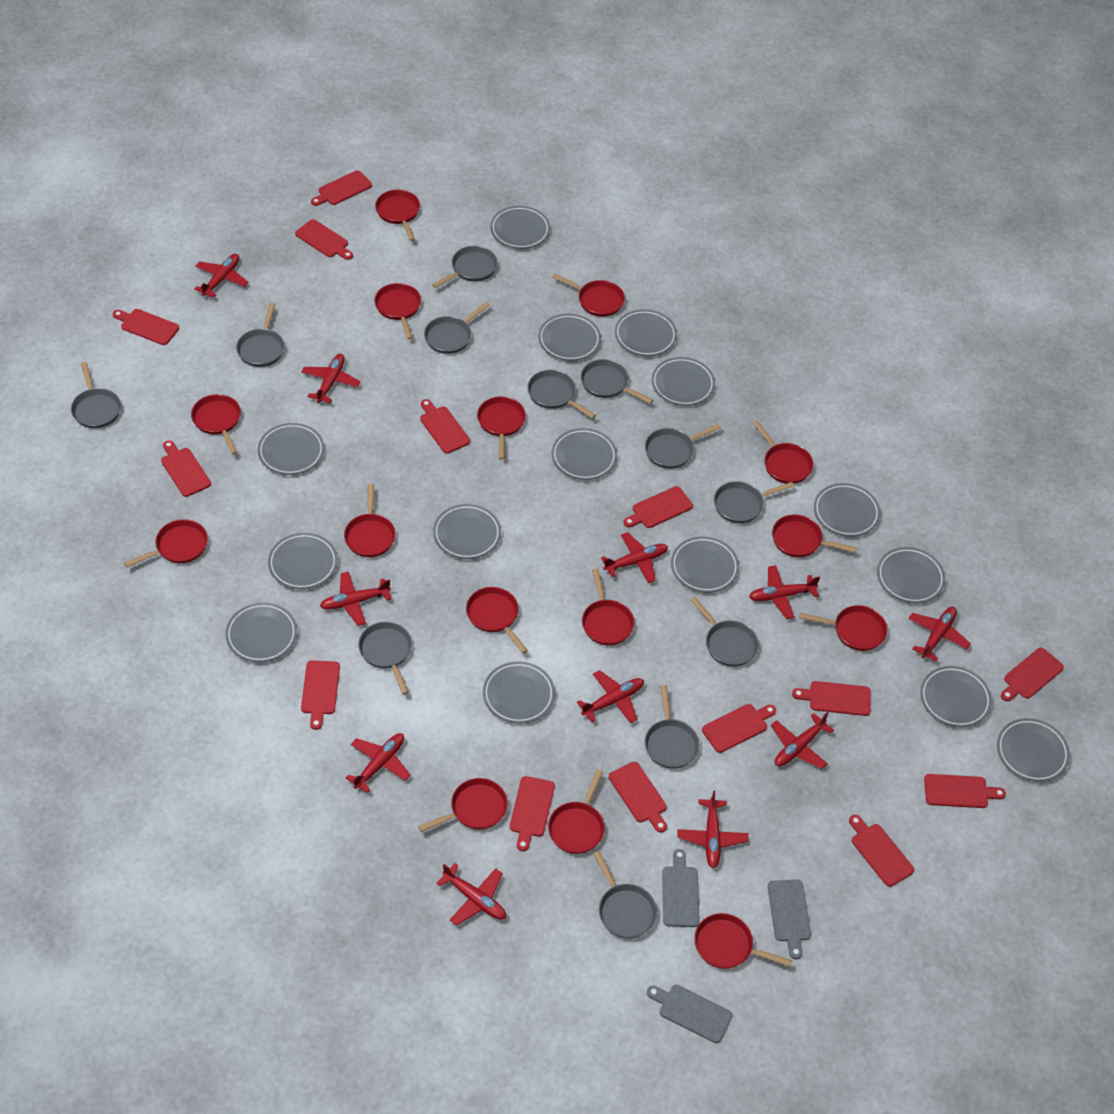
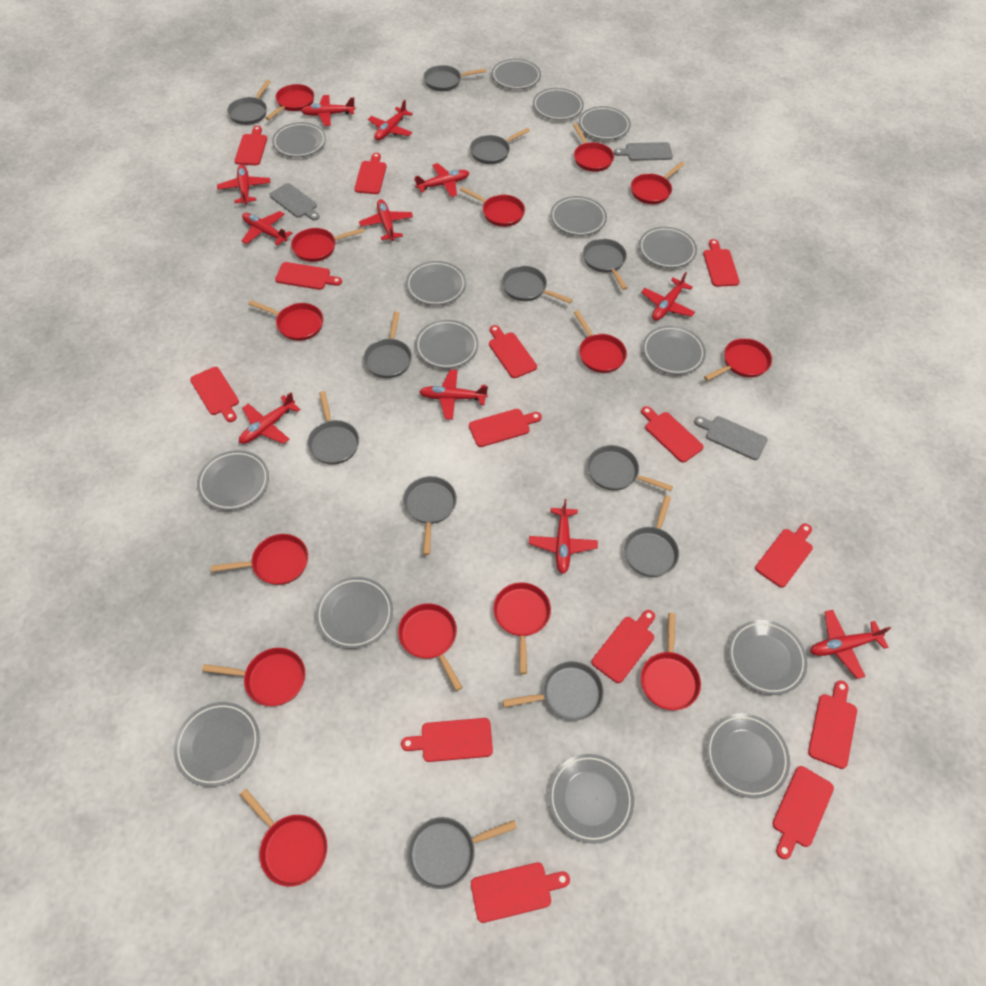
red pan: [124,519,208,567] [191,394,241,455] [344,484,396,557] [374,283,421,340] [375,190,420,241] [418,778,508,832] [466,587,528,654] [477,396,526,459] [548,769,605,854] [552,273,625,317] [582,568,634,645] [694,913,792,969] [752,420,814,484] [772,514,857,557] [800,605,887,651] = 15 -> [202,648,305,706] [211,534,308,585] [240,789,327,887] [249,300,323,341] [266,84,314,120] [291,228,365,262] [398,603,463,691] [460,187,525,227] [493,582,551,674] [573,123,614,172] [574,310,627,373] [631,162,685,204] [641,613,701,710] [704,338,772,381] = 14

